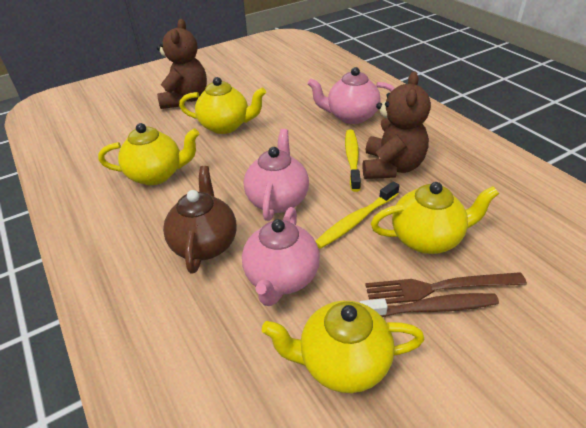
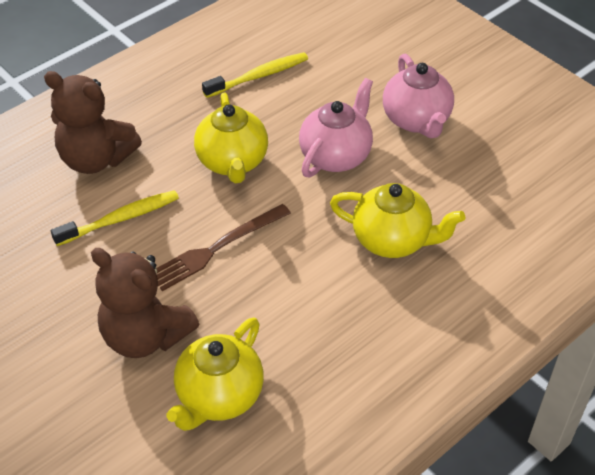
brown teapot: [163,166,237,273] = 1 -> none = 0
brown toothbrush: [359,293,499,317] = 1 -> none = 0
pink teapot: [242,207,320,306] [244,129,309,221] [307,67,395,124] = 3 -> [299,78,373,178] [383,54,454,139] = 2
yellow teapot: [98,123,199,185] [179,77,266,134] [262,301,424,393] [371,182,499,254] = 4 -> [167,317,264,431] [194,93,268,183] [330,183,465,258] = 3

